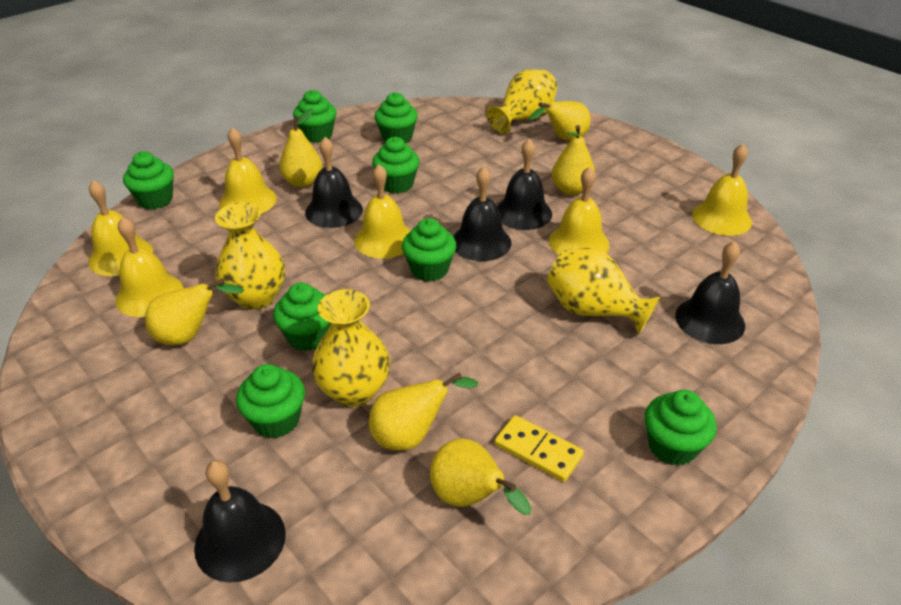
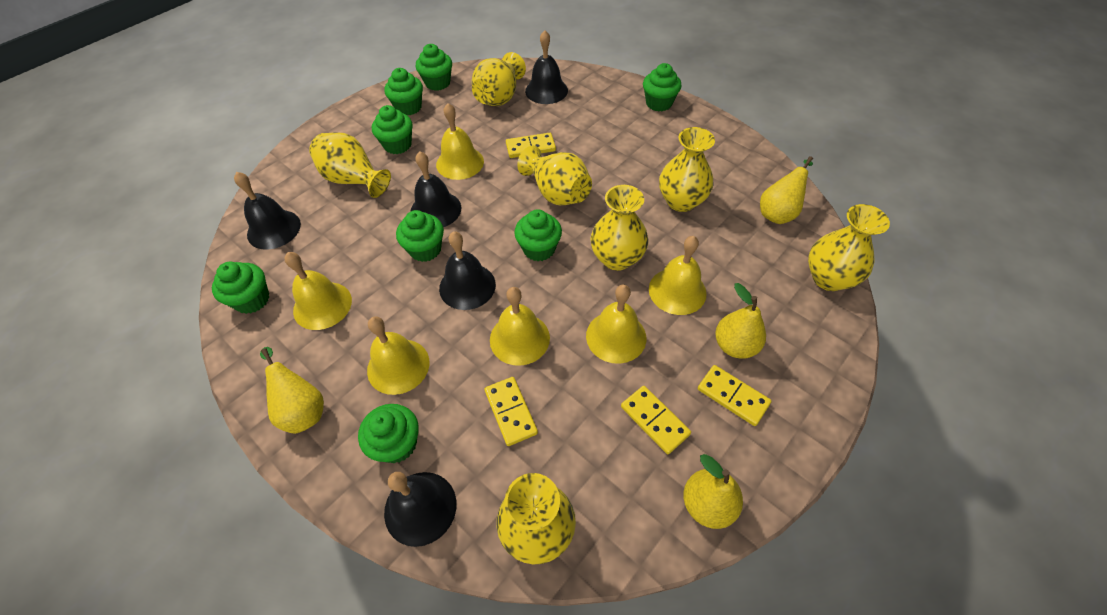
yellow domino: [495,415,584,482] = 1 -> [484,377,538,446] [506,133,556,158] [621,386,691,454] [698,365,772,426] = 4
yellow pear: [145,278,244,345] [279,108,323,188] [369,373,478,451] [430,438,531,515] [529,101,591,141] [552,125,595,195] = 6 -> [260,347,324,434] [683,454,743,529] [715,283,766,359] [760,156,813,224] = 4
yellow vase: [215,202,285,310] [311,289,390,407] [487,69,557,134] [547,248,660,335] = 4 -> [309,132,391,198] [472,52,526,106] [497,473,576,564] [517,146,592,205] [590,185,649,271] [659,127,715,212] [808,204,890,291] = 7

